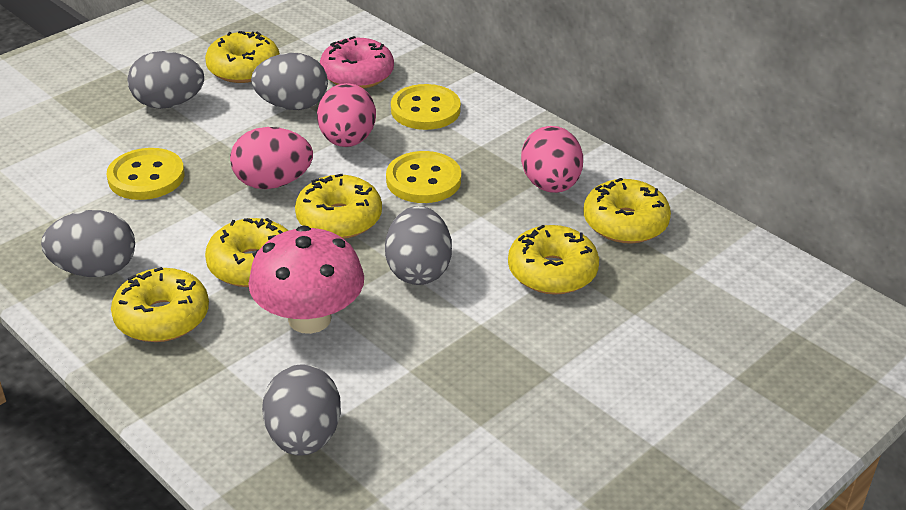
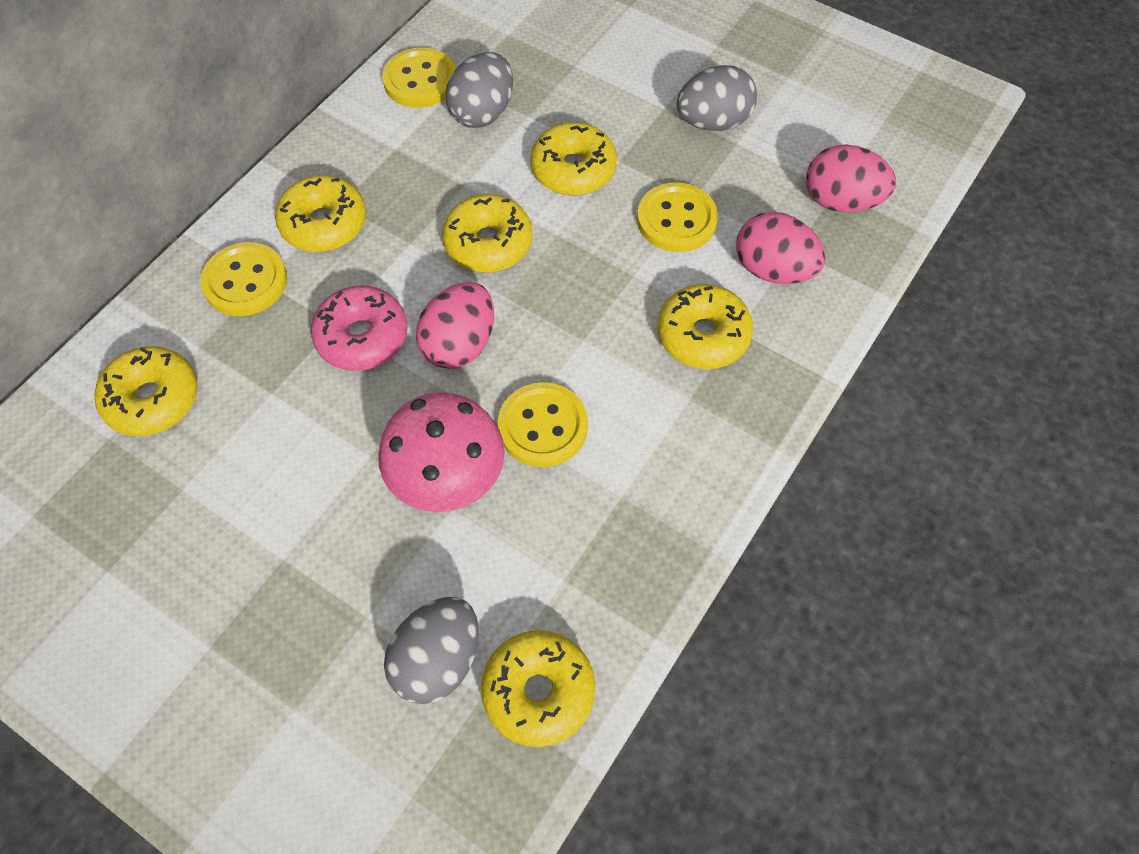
grey egg: [41,210,135,277] [127,51,204,109] [251,53,328,110] [262,364,341,456] [385,206,452,285] = 5 -> [384,597,479,704] [445,52,513,128] [677,65,757,131] = 3
yellow button: [107,148,185,200] [386,151,461,203] [391,84,461,130] = 3 -> [200,242,287,316] [382,48,456,108] [498,382,588,467] [637,182,718,252] = 4

